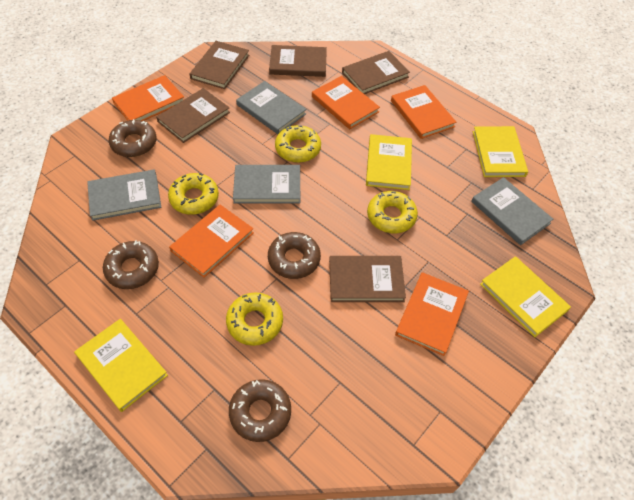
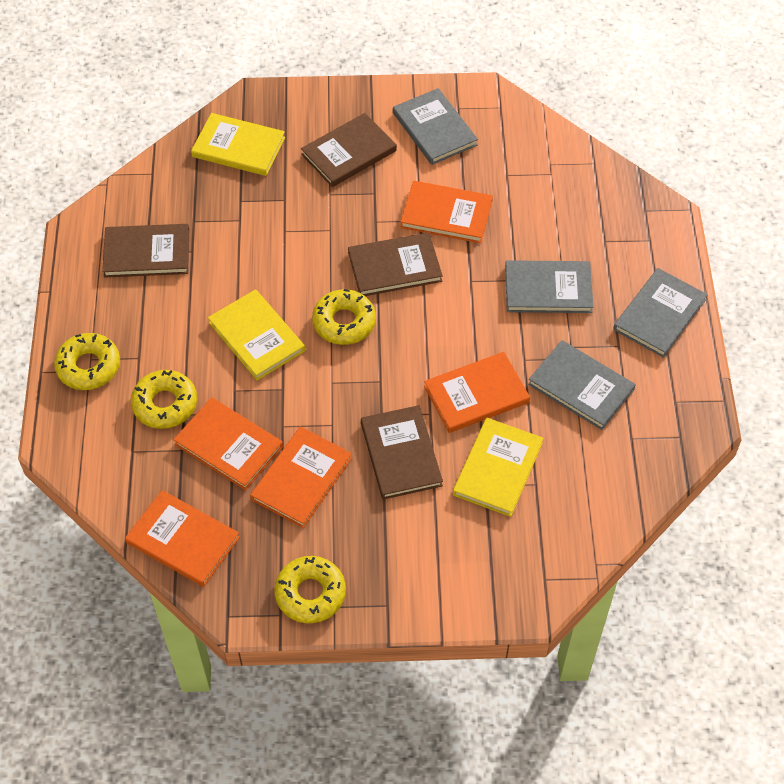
brown book: [156,88,230,143] [190,41,249,89] [269,45,327,77] [329,256,406,302] [342,51,410,94] = 5 -> [102,224,189,278] [301,113,397,187] [348,232,443,296] [361,405,443,500] = 4
brown donut: [103,241,159,289] [109,119,157,157] [229,379,291,442] [268,232,321,279] = 4 -> none = 0
yellow book: [74,319,168,412] [366,134,412,190] [473,126,528,177] [480,256,571,337] = 4 -> [191,113,285,176] [208,289,305,380] [453,418,543,517] = 3

